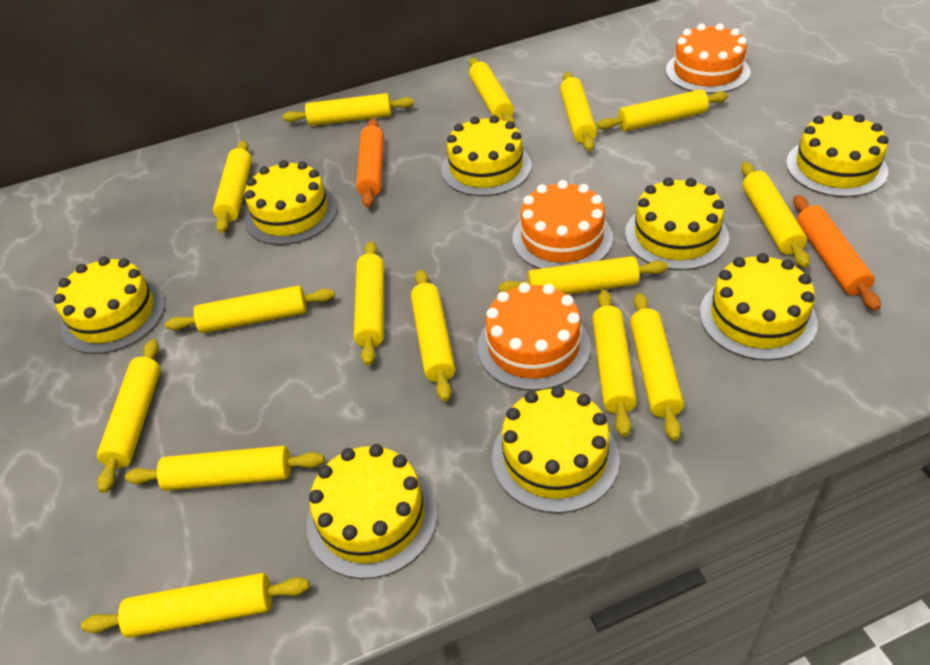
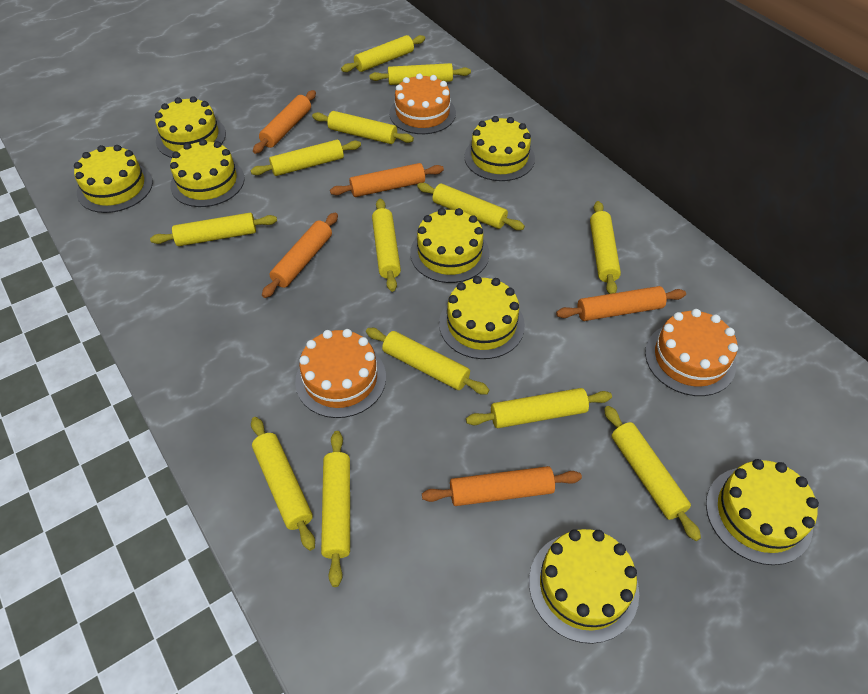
orange rolling pin: [356,118,384,207] [793,195,881,311] = 2 -> [253,90,316,154] [262,212,338,298] [330,163,444,197] [422,466,582,506] [556,286,686,321] = 5
yellow rolling pin: [81,573,310,638] [97,339,161,493] [125,446,325,491] [165,286,335,333] [213,140,252,233] [283,93,414,126] [354,241,384,366] [411,269,455,402] [469,58,515,124] [498,256,668,294] [560,72,597,151] [592,290,637,437] [597,89,728,132] [630,293,684,441] [741,162,810,268] = 15 -> [150,213,277,246] [250,140,361,176] [251,417,315,551] [312,111,414,144] [321,431,350,587] [341,35,425,72] [366,328,489,395] [369,63,471,85] [372,199,401,292] [417,183,525,230] [466,388,612,428] [590,201,621,294] [604,406,701,541] = 13

